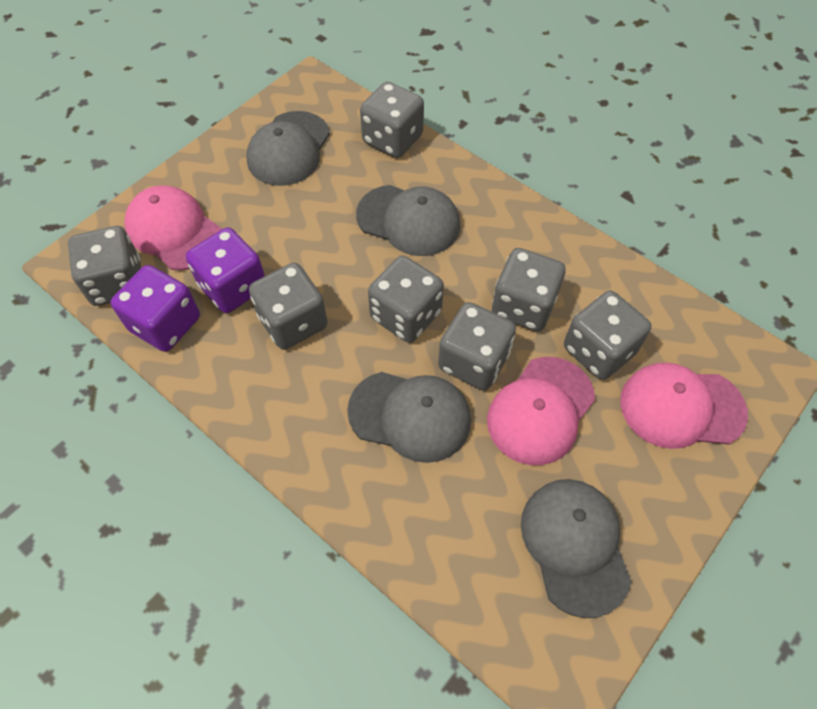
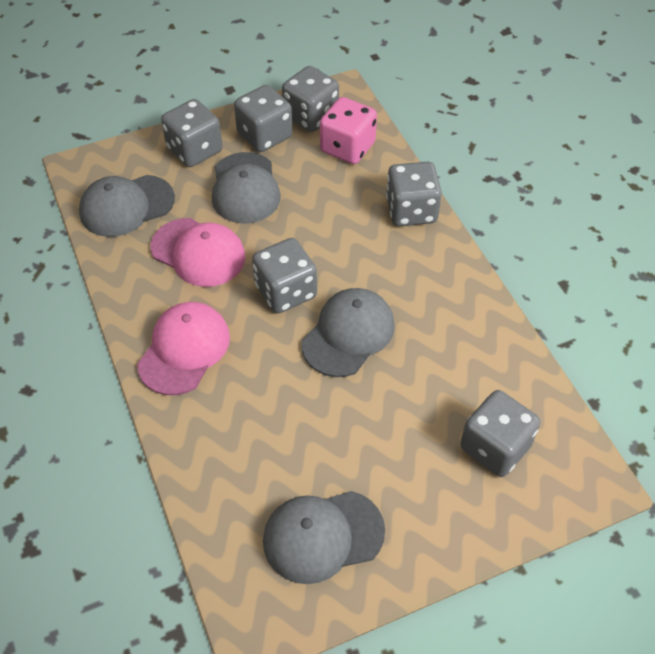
grey dice: [68,226,141,306] [249,263,328,350] [360,82,424,158] [368,256,444,343] [438,302,516,391] [492,248,565,331] [564,291,652,380] = 7 -> [161,99,223,167] [234,85,293,152] [252,238,317,313] [282,66,339,132] [386,162,442,226] [460,390,540,477] = 6
pink cap: [125,185,222,271] [487,357,595,465] [620,363,748,449] = 3 -> [137,302,230,395] [151,218,245,287] = 2
pink dice: none = 0 -> [320,97,377,164] = 1
purple dice: [111,265,200,352] [186,227,265,313] = 2 -> none = 0

